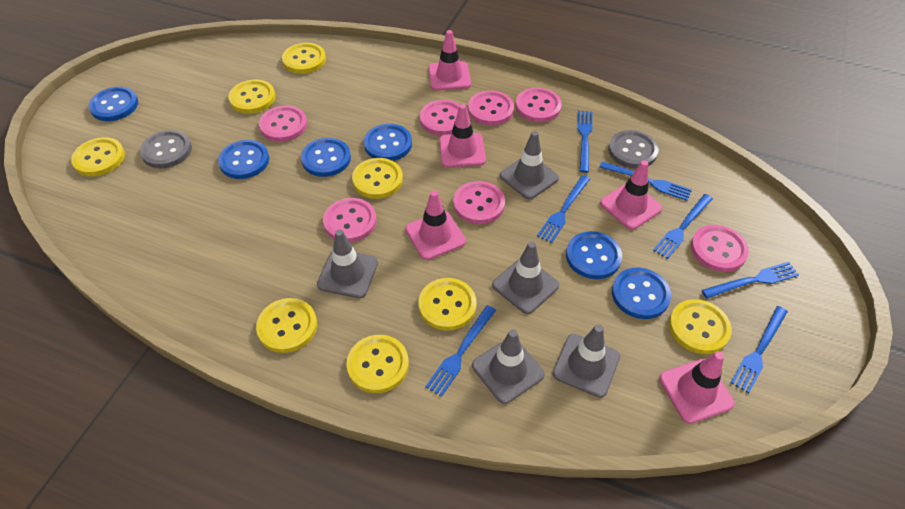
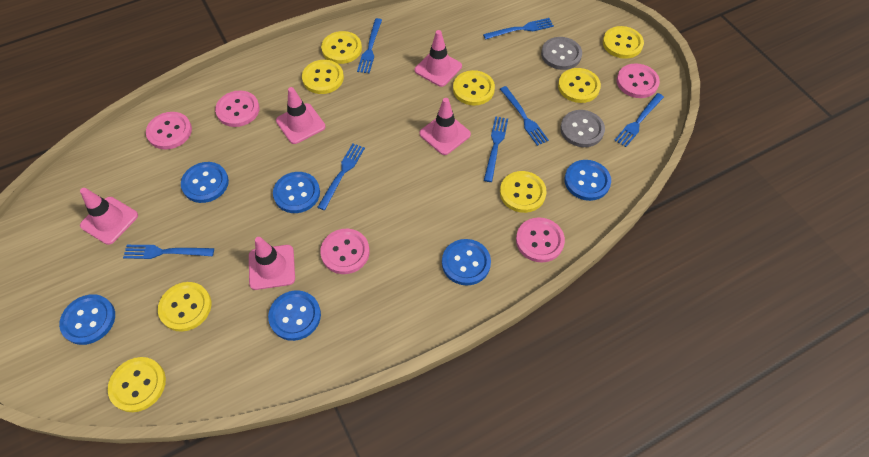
grey traffic cone: [317,229,378,298] [472,329,545,404] [492,241,559,314] [500,131,559,199] [553,324,620,397] = 5 -> none = 0
pink button: [259,106,307,142] [323,198,377,242] [420,100,460,136] [453,181,505,224] [468,91,514,126] [515,88,562,122] [691,225,749,272] = 7 -> [146,112,192,150] [215,91,259,127] [320,229,370,274] [516,217,565,262] [617,64,660,98] = 5

